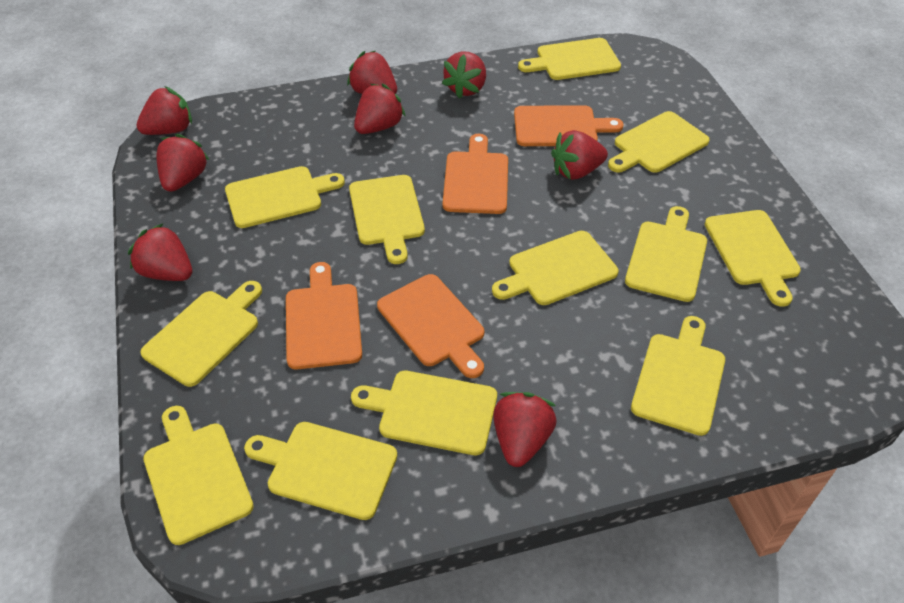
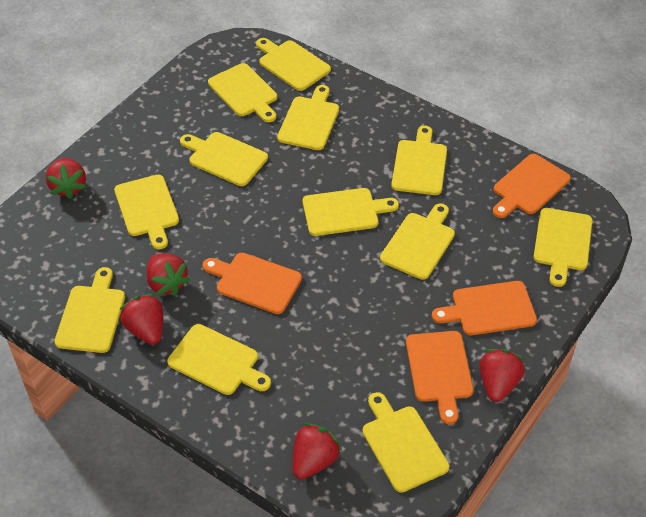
red strawberry: [128,223,192,281] [136,86,192,135] [157,134,209,192] [347,51,397,94] [354,84,406,134] [442,51,486,99] [493,392,557,467] [551,130,608,180] = 8 -> [46,158,86,199] [119,294,163,345] [146,254,190,296] [293,423,342,479] [479,349,525,402] = 5

